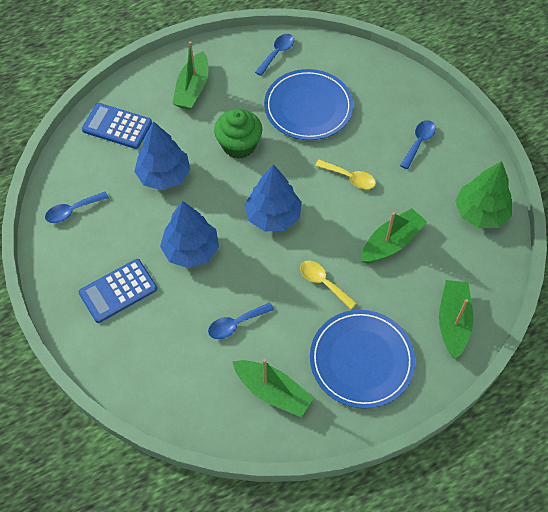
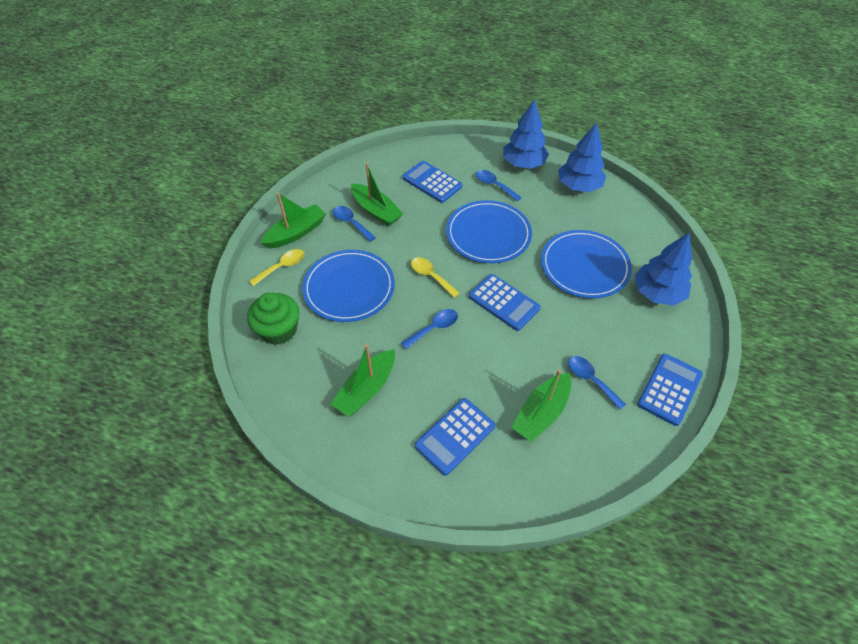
blue calculator: [79,259,157,323] [82,103,152,149] = 2 -> [402,161,463,203] [415,398,495,476] [469,274,541,331] [637,354,703,426] = 4
blue plate: [264,69,353,140] [310,310,415,409] = 2 -> [302,250,395,322] [446,200,532,263] [541,230,632,298] = 3
green tree: [455,161,512,228] = 1 -> none = 0

